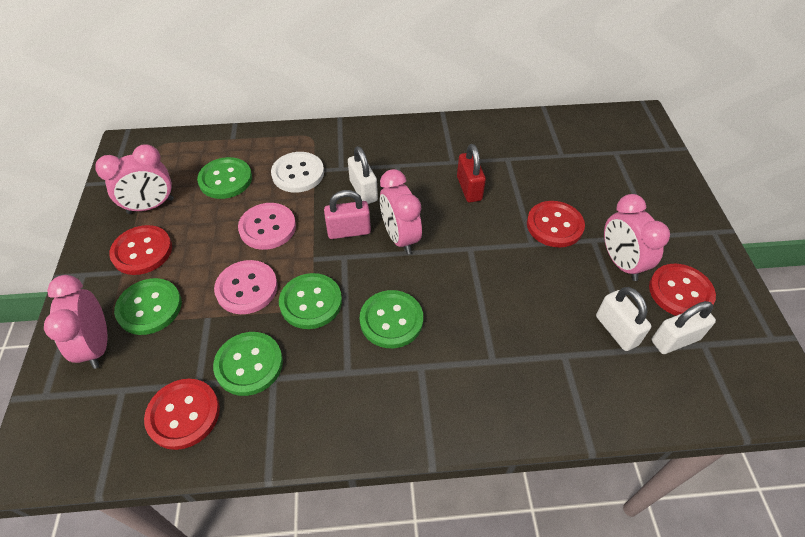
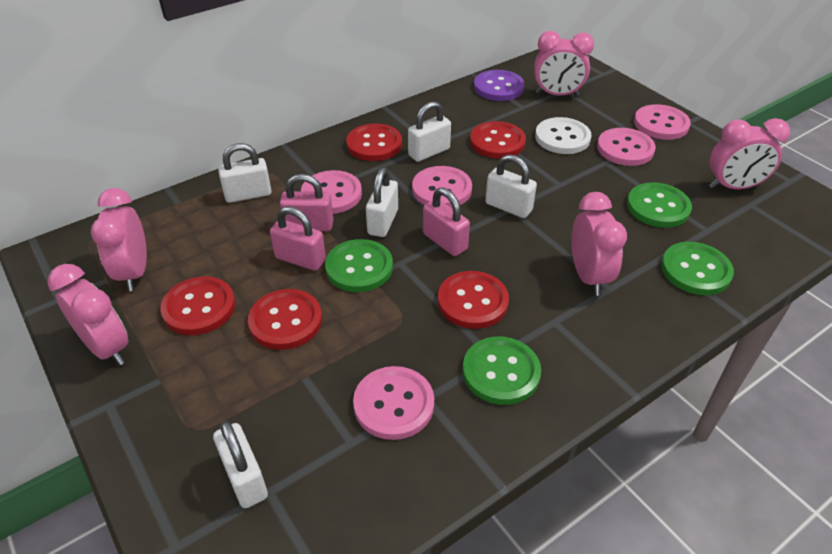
green button: [114,278,182,335] [197,157,252,199] [213,332,283,396] [279,273,342,329] [360,290,423,348] = 5 -> [325,239,393,292] [463,337,541,405] [627,182,692,228] [661,242,734,295] = 4
pink button: [214,260,278,314] [238,203,296,250] = 2 -> [301,170,362,214] [353,366,434,440] [412,166,472,208] [597,128,656,166] [634,104,691,140] = 5
pink clock: [44,275,107,369] [95,144,174,214] [380,169,422,254] [604,194,670,281] = 4 -> [48,264,129,365] [91,188,147,291] [535,31,594,96] [571,192,627,296] [709,118,790,189] = 5
pink padlock: [324,190,371,239] = 1 -> [270,206,326,271] [280,174,333,231] [423,188,470,256] = 3
purple button: none = 0 -> [474,70,524,101] = 1
red button: [109,225,172,275] [144,379,220,450] [527,201,585,247] [649,264,716,316] = 4 -> [160,276,235,335] [248,289,322,350] [346,123,402,161] [438,271,509,329] [470,121,526,159] = 5
red padlock: [457,144,486,202] = 1 -> none = 0
white padlock: [348,146,378,204] [596,287,651,351] [652,301,716,354] = 3 -> [213,420,268,508] [218,143,271,203] [366,168,398,237] [408,101,451,162] [485,154,537,218] = 5

